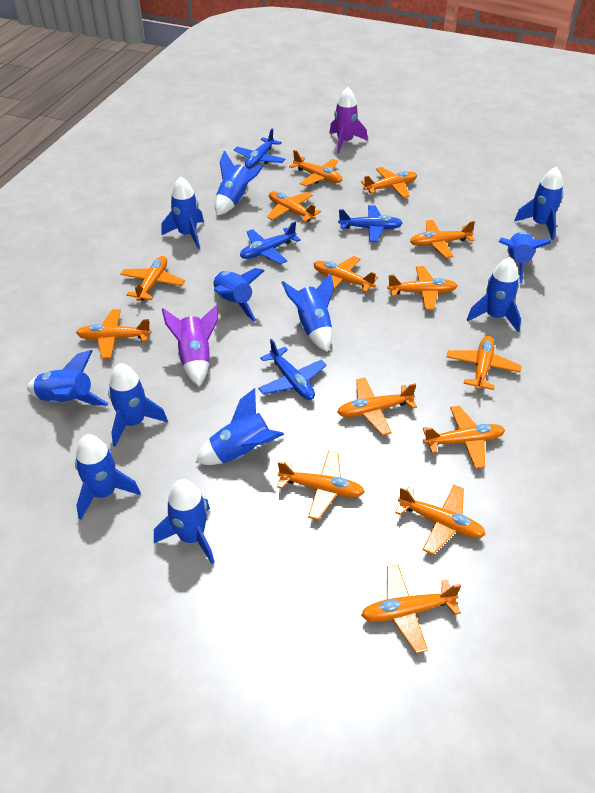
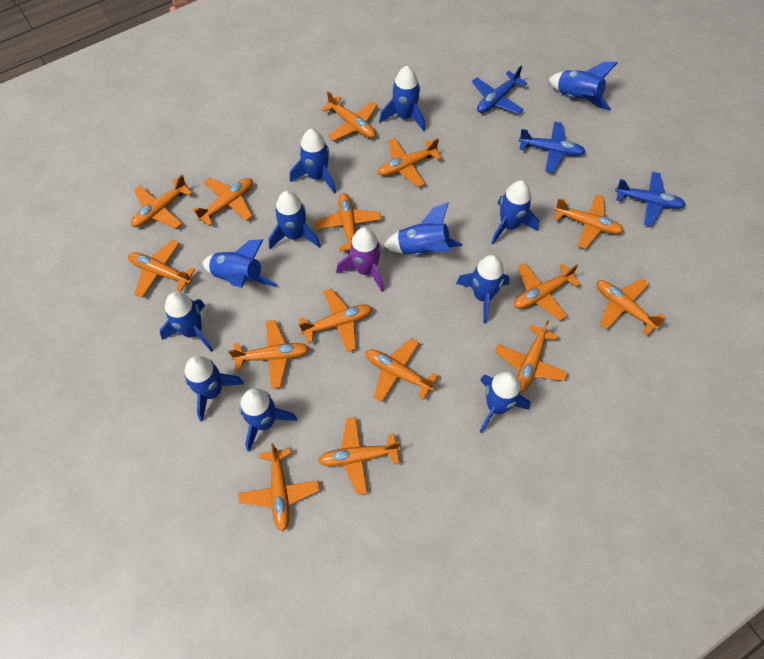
blue plane: [234,128,285,169] [240,222,301,264] [258,339,327,400] [338,205,403,242] = 4 -> [472,66,527,114] [519,122,586,173] [615,172,685,226] = 3
orange plane: [76,309,151,358] [120,256,185,301] [267,191,321,222] [277,451,365,520] [289,150,342,186] [314,256,378,292] [337,378,417,435] [361,167,417,198] [361,564,461,653] [387,266,458,310] [395,485,486,555] [410,220,475,258] [423,406,505,469] [447,336,522,390] = 14 -> [128,240,195,298] [131,175,192,229] [192,178,253,226] [228,320,309,388] [238,443,320,532] [299,289,372,352] [314,193,382,251] [318,417,400,495] [321,91,377,141] [366,338,438,402] [378,138,442,187] [495,321,568,393] [514,263,580,320] [554,194,624,249] [597,279,665,336] = 15
purple rocket: [162,305,218,386] [329,87,368,154] = 2 -> [336,227,384,292] = 1

